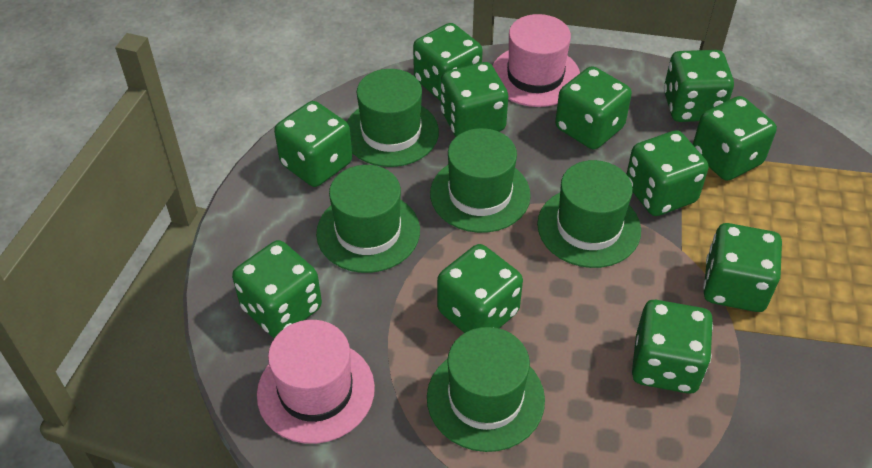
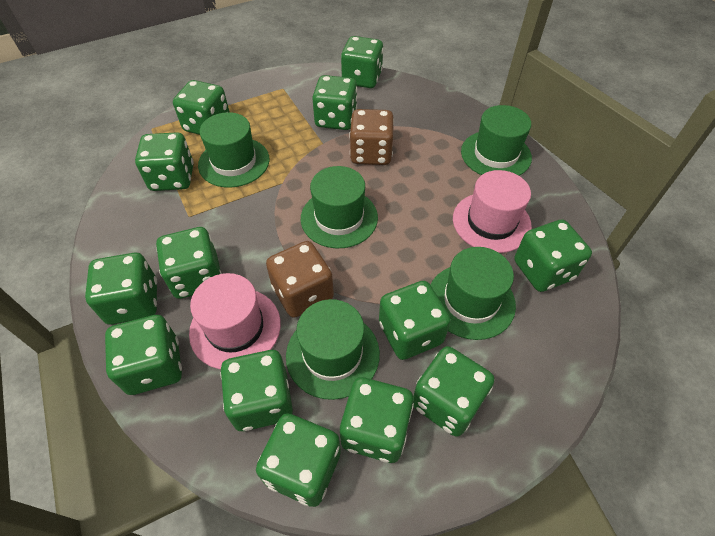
brown dice: none = 0 -> [266,241,334,318] [349,109,394,165] = 2
green dice: [232,240,322,338] [274,101,352,187] [413,23,483,101] [437,244,523,333] [441,62,508,137] [555,66,632,150] [627,130,709,216] [632,300,713,394] [664,50,734,122] [693,96,777,181] [703,223,782,312] = 11 -> [85,253,157,325] [105,315,182,395] [135,132,194,191] [156,227,222,299] [173,80,229,135] [220,350,293,431] [256,413,341,507] [312,75,357,130] [340,377,414,463] [341,36,383,88] [379,281,451,360] [413,346,494,437] [514,219,592,292] = 13

